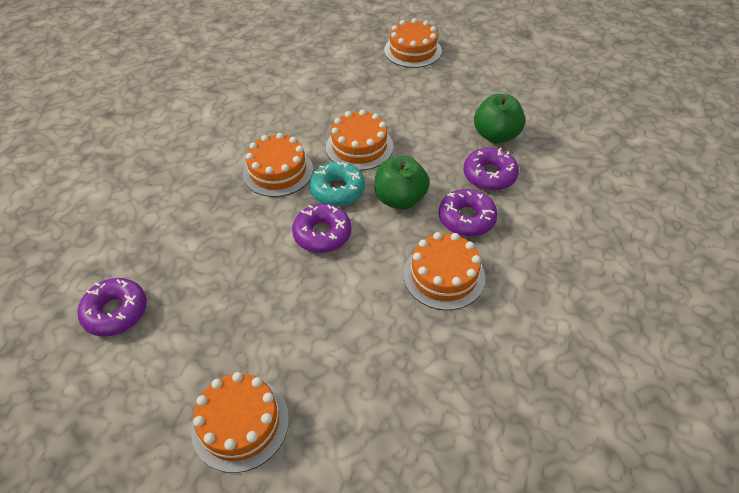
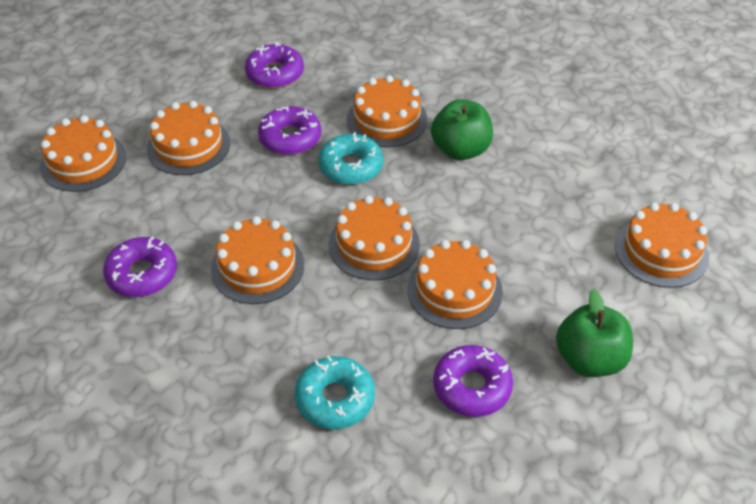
orange cake: [191,372,289,473] [243,133,313,197] [326,109,393,171] [384,18,442,68] [403,232,485,310] = 5 -> [40,115,126,192] [147,101,230,175] [211,216,304,304] [328,195,420,280] [347,75,427,148] [408,240,503,329] [615,203,709,288] = 7
turquoise donut: [309,162,365,206] = 1 -> [295,355,375,429] [318,132,383,185] = 2

